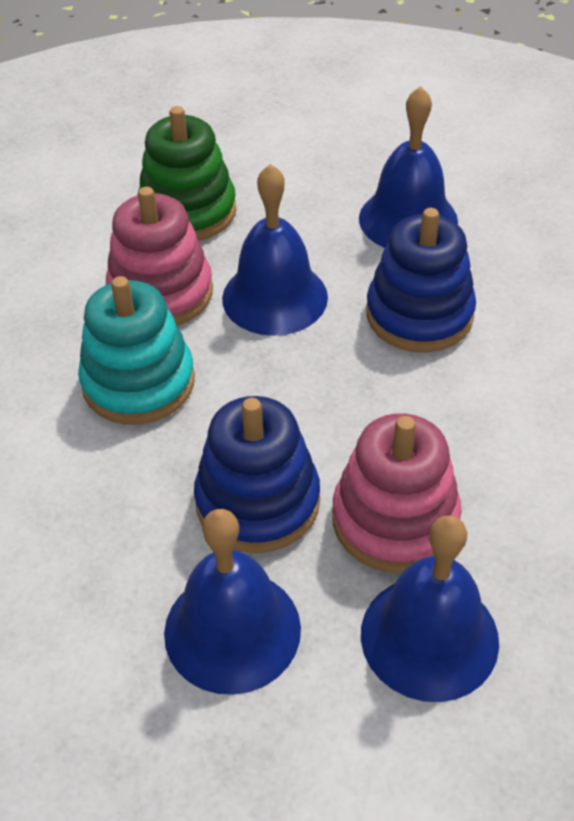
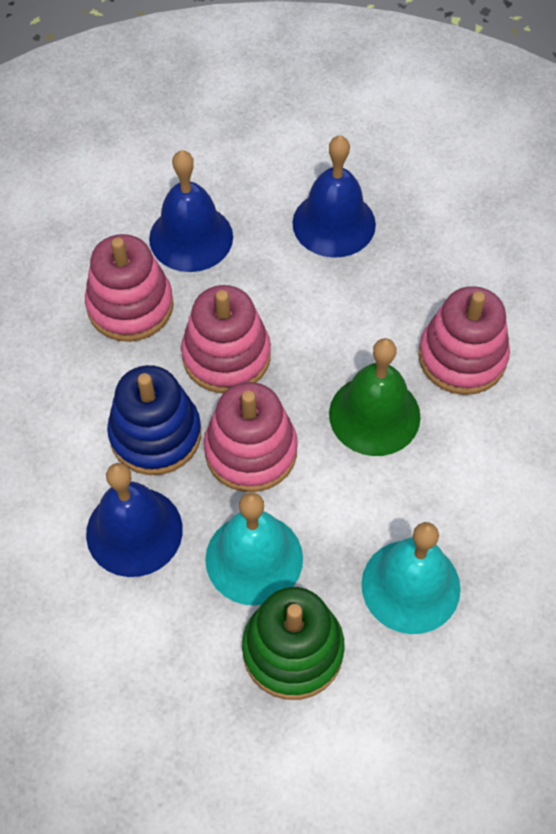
blue bell: [164,509,301,695] [222,164,328,336] [359,86,458,248] [361,516,499,702] = 4 -> [86,463,183,577] [149,150,233,272] [292,135,376,258] = 3
blue stacking toy: [194,396,320,553] [366,208,476,353] = 2 -> [107,365,201,475] = 1
green bell: none = 0 -> [329,338,421,456] = 1
pink stacking toy: [106,187,213,326] [332,413,462,573] = 2 -> [85,234,174,342] [181,285,271,393] [204,382,298,492] [418,286,510,395] = 4
turquoise bell: none = 0 -> [205,492,303,606] [361,522,461,634] = 2
turquoise stacking toy: [78,276,195,425] = 1 -> none = 0

